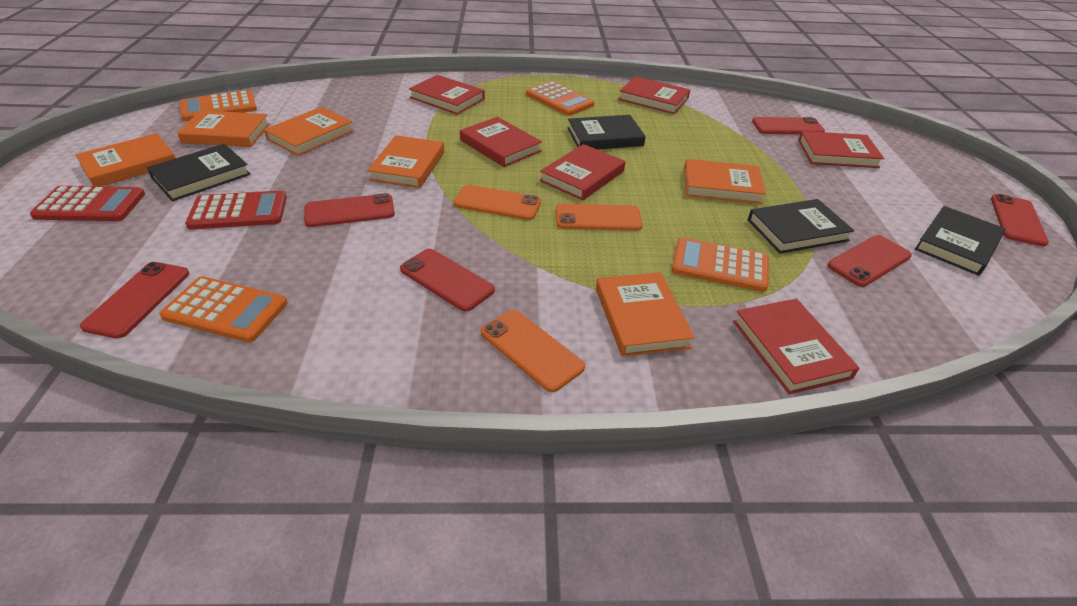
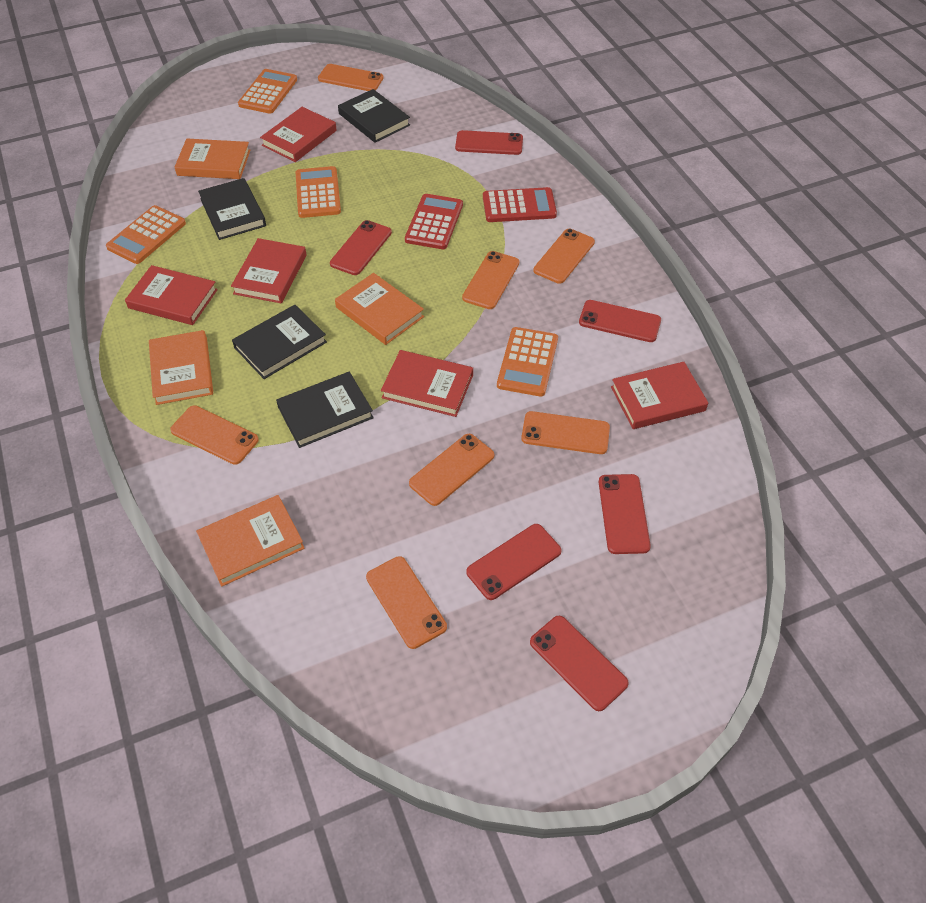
orange book: [75,133,175,186] [177,110,270,147] [264,107,354,156] [367,135,444,188] [596,272,695,357] [684,159,766,204] = 6 -> [149,330,213,405] [174,139,250,179] [196,495,305,587] [335,273,424,345] = 4
orange phone: [454,185,541,220] [481,310,585,392] [556,204,643,231] = 3 -> [170,405,259,465] [318,64,384,91] [366,556,447,649] [409,434,494,506] [462,251,519,309] [521,411,610,454] [533,229,595,284] = 7
red book: [409,75,485,115] [460,117,542,167] [540,144,625,200] [618,76,690,114] [733,299,859,395] [798,131,884,168] = 6 -> [125,265,218,325] [231,238,307,303] [260,107,337,162] [381,350,473,417] [611,362,708,429] = 5

